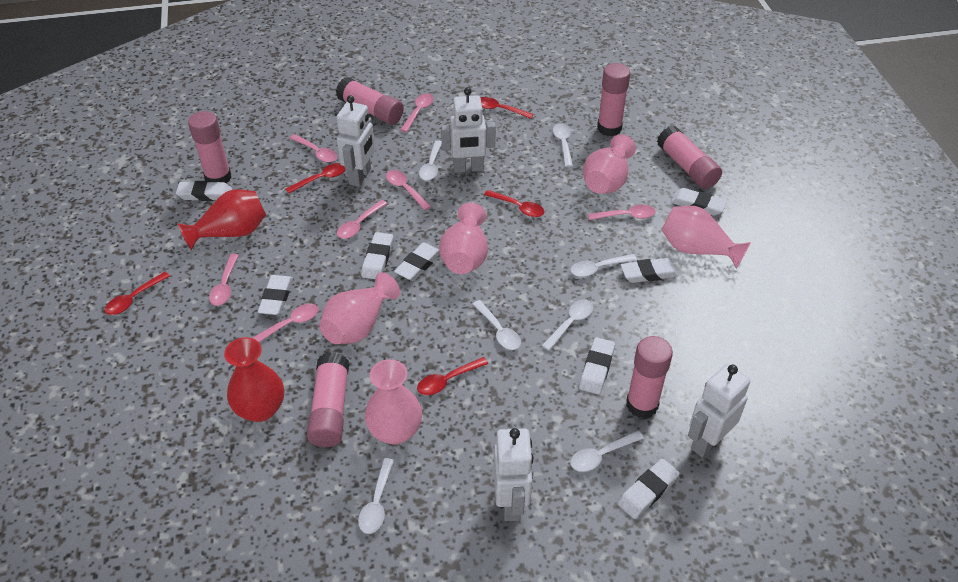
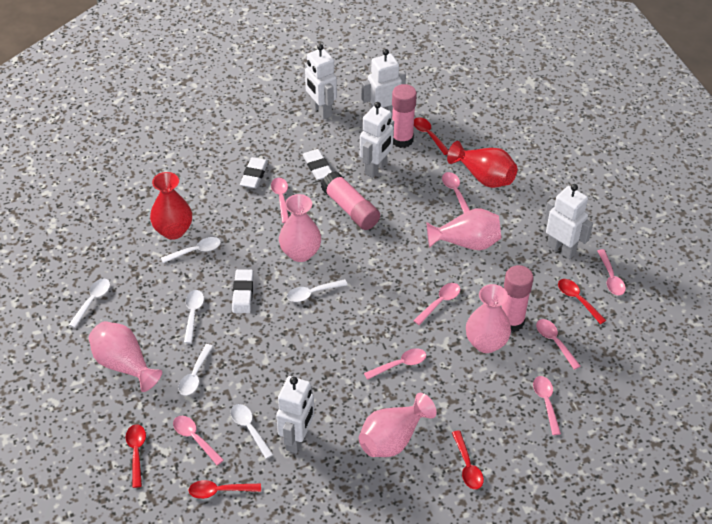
pink glue stick: [188,111,231,184] [307,352,349,447] [336,77,404,125] [597,63,630,136] [626,336,673,418] [657,126,722,189] = 6 -> [321,171,380,230] [392,84,417,148] [501,265,534,332] = 3
pink spoon: [209,254,239,306] [253,304,319,342] [290,134,337,163] [337,200,387,239] [386,170,431,210] [400,93,434,132] [588,204,655,220] = 7 -> [173,416,224,465] [271,178,289,223] [364,348,426,380] [413,283,460,325] [442,172,470,213] [533,376,561,435] [536,319,580,370] [597,249,626,296] = 8
white eraser: [176,181,232,201] [258,275,293,315] [361,232,393,279] [394,243,440,281] [579,337,615,394] [618,459,680,519] [621,258,678,283] [671,188,727,216] = 8 -> [232,269,253,313] [240,157,268,189] [302,149,332,180] = 3
white robot: [337,95,375,187] [441,87,496,173] [494,428,533,521] [688,364,750,457] = 4 -> [276,376,314,454] [305,44,337,119] [360,102,394,178] [361,49,406,113] [544,184,593,260] = 5
white spoon: [358,458,394,534] [419,140,442,181] [472,300,521,350] [542,299,593,351] [553,123,573,167] [570,254,637,277] [570,431,644,472] = 7 -> [69,278,110,328] [161,237,221,263] [178,344,213,396] [184,290,204,344] [230,404,274,459] [287,279,348,302] = 6

